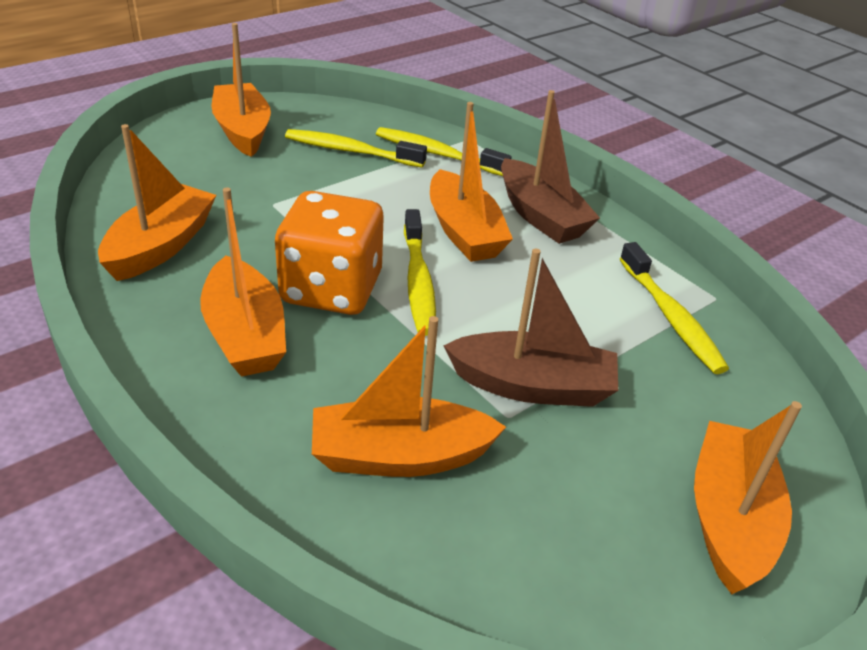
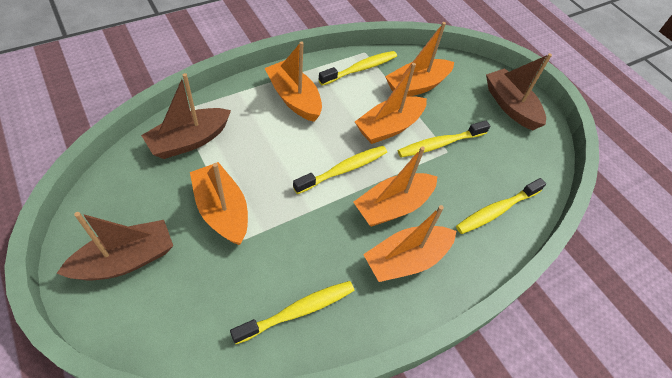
brown boat: [443,249,618,407] [501,90,600,244] = 2 -> [57,212,173,281] [141,73,231,159] [486,53,552,130] = 3
orange dice: [275,191,384,315] = 1 -> none = 0
yellow toothbrush: [285,129,427,168] [376,127,512,176] [404,209,436,336] [620,242,729,374] = 4 -> [230,281,354,344] [293,146,387,194] [319,51,397,86] [398,121,490,157] [456,178,546,234] = 5

